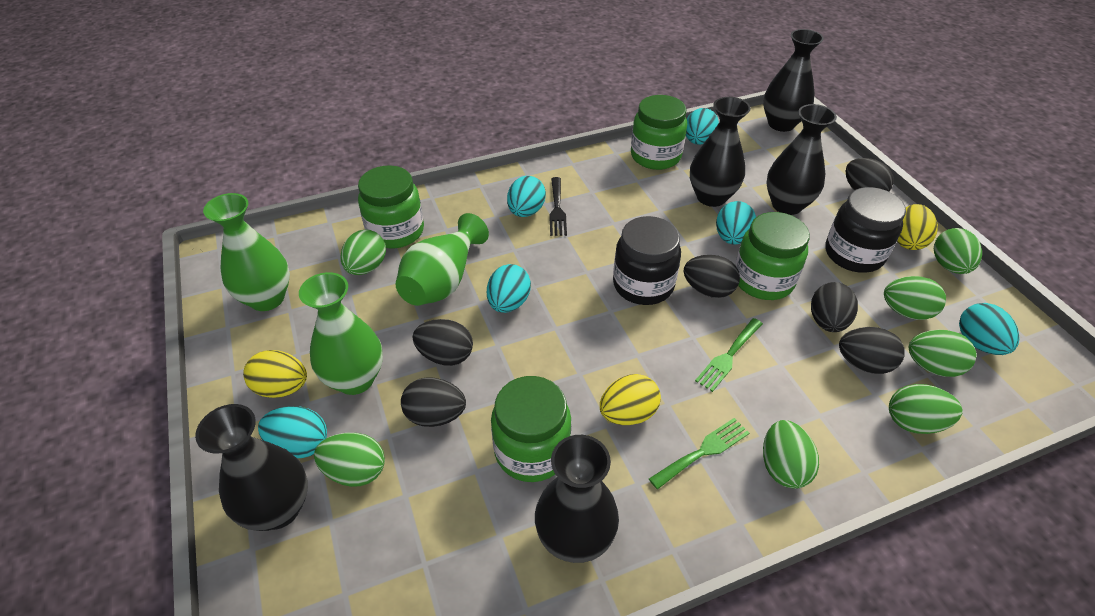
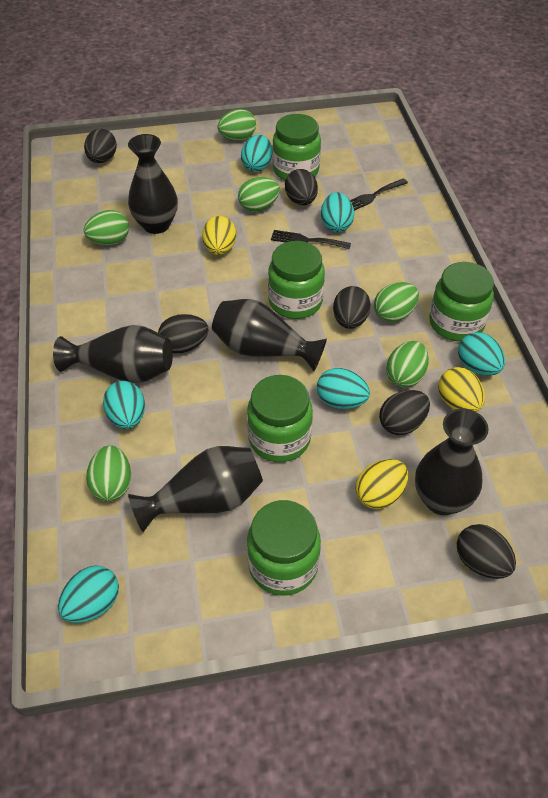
black fork: [549,177,567,236] = 1 -> [271,230,351,249] [350,178,408,211] = 2
black jar: [613,216,681,305] [825,187,906,273] = 2 -> none = 0
green egg: [314,433,385,487] [341,230,386,275] [763,420,819,489] [884,276,946,320] [889,384,963,434] [909,330,976,377] [934,228,982,274] = 7 -> [84,210,129,245] [86,445,131,502] [218,109,256,141] [238,177,280,212] [374,282,419,322] [386,341,429,388] = 6
green fork: [649,418,749,489] [695,318,763,392] = 2 -> none = 0
green jar: [358,165,424,248] [491,376,571,482] [631,95,687,170] [735,212,810,300] = 4 -> [247,375,313,462] [247,500,321,596] [268,241,325,319] [273,114,321,181] [429,262,494,341] = 5
green vase: [203,193,290,311] [299,272,383,395] [395,213,489,306] = 3 -> none = 0

